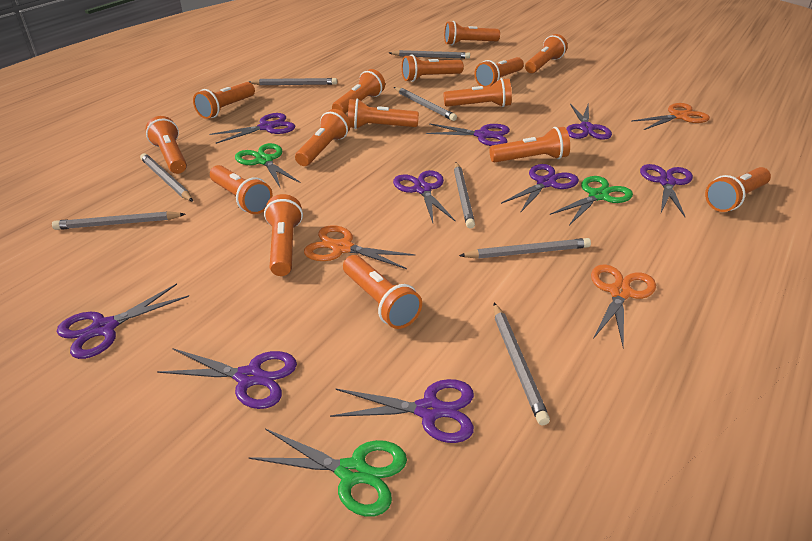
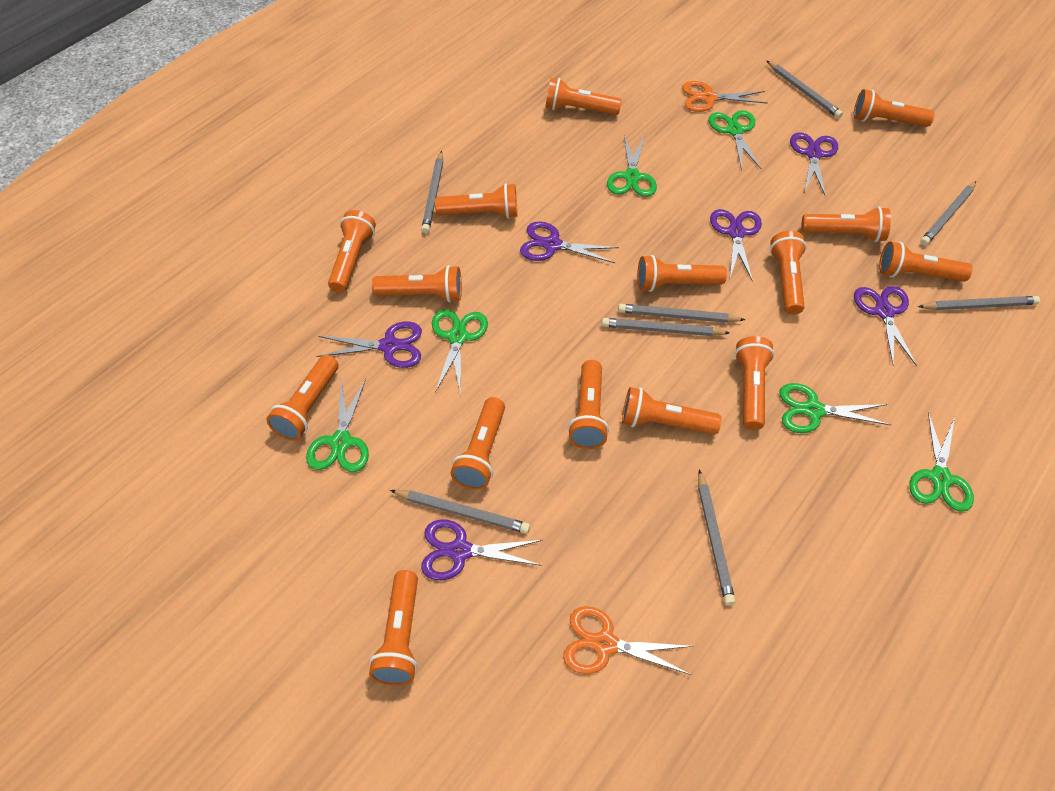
green scissors: [235,143,301,187] [248,429,407,517] [550,176,633,225] = 3 -> [306,379,369,472] [432,309,488,395] [607,135,657,197] [708,110,762,171] [779,383,891,433] [909,412,974,512] = 6
orange scissors: [304,225,416,269] [591,264,656,348] [631,103,710,130] = 3 -> [563,606,694,675] [682,81,768,112] = 2
purple scissors: [57,284,189,359] [157,348,297,409] [209,113,295,144] [330,379,474,443] [393,170,456,223] [426,123,510,146] [501,164,579,213] [566,104,612,140] [640,164,693,217] = 9 -> [316,322,422,368] [421,519,543,580] [520,222,619,263] [710,209,762,281] [790,132,838,196] [854,286,917,366] = 6

